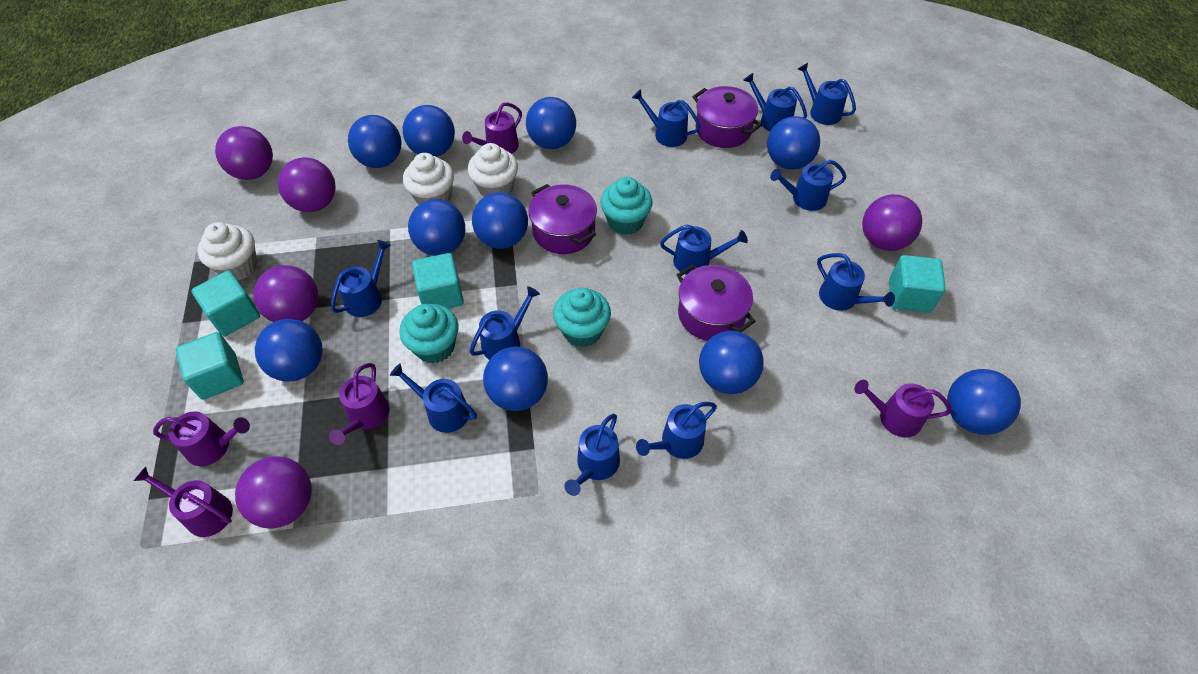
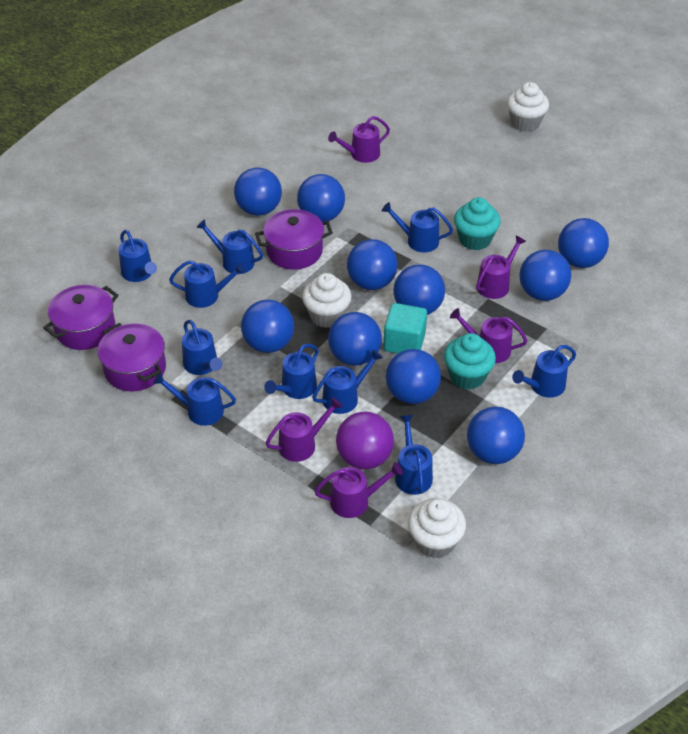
blue watering can: [331,240,391,317] [390,363,477,433] [469,286,540,360] [564,414,620,496] [632,89,701,147] [636,402,717,459] [660,225,748,275] [743,73,807,131] [770,160,847,211] [798,63,856,125] [817,253,895,311] = 11 -> [119,230,157,282] [153,372,236,426] [169,261,246,308] [182,320,223,375] [196,219,263,274] [264,344,319,399] [312,350,383,414] [382,202,453,252] [395,415,433,495] [512,345,576,398] = 10
purple ball: [215,126,273,180] [235,456,312,529] [253,265,318,322] [278,157,335,212] [862,194,922,251] = 5 -> [336,411,394,469] = 1
turquoise cube: [176,332,244,400] [192,270,260,336] [412,253,464,309] [889,255,946,313] = 4 -> [384,303,427,353] = 1
turquoise cupcake: [399,304,459,364] [553,288,611,347] [600,177,653,235] = 3 -> [444,333,496,390] [454,197,501,250] = 2

